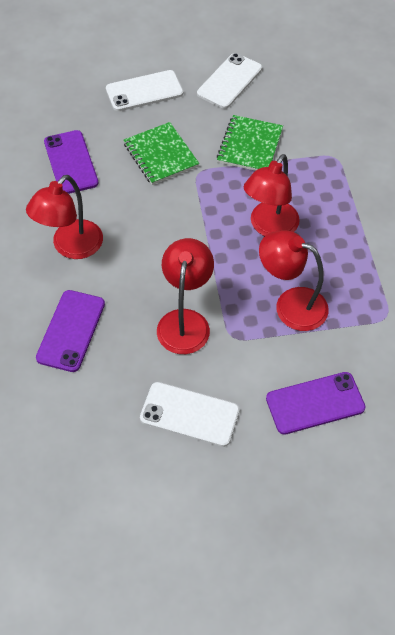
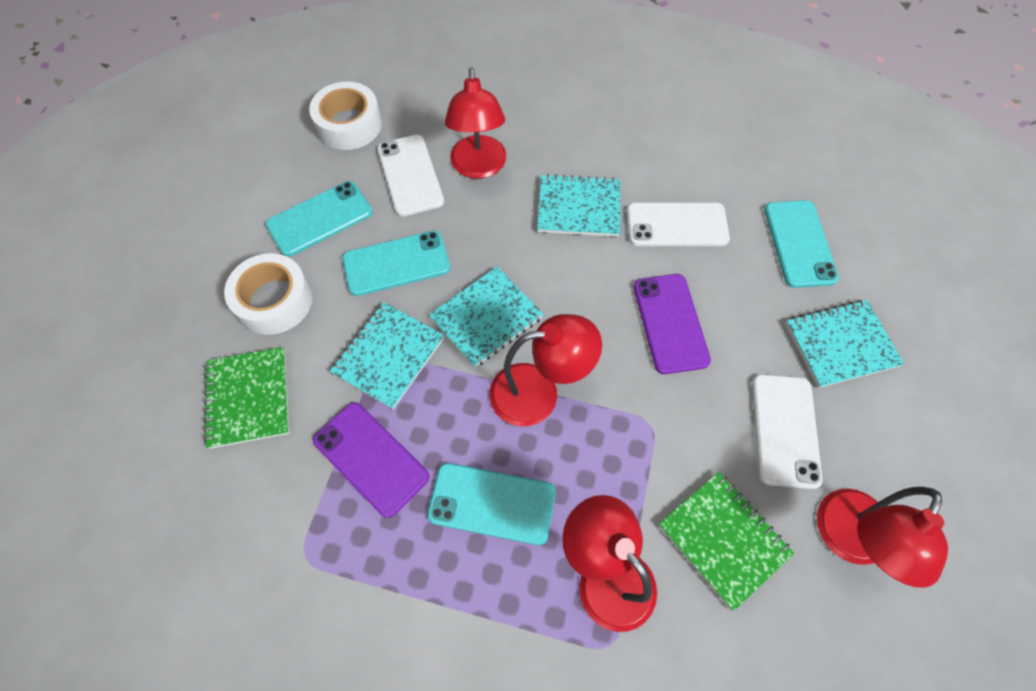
purple phone: [36,290,105,372] [44,130,99,194] [266,372,366,435] = 3 -> [313,402,429,518] [633,274,711,374] = 2
turquoise notebook: none = 0 -> [330,302,445,409] [429,267,543,368] [537,174,620,237] [785,300,904,388] = 4
turquoise phone: none = 0 -> [266,181,372,257] [342,231,450,296] [427,463,556,545] [764,200,839,288] = 4
white tape: none = 0 -> [224,253,313,335] [309,82,382,150] = 2

